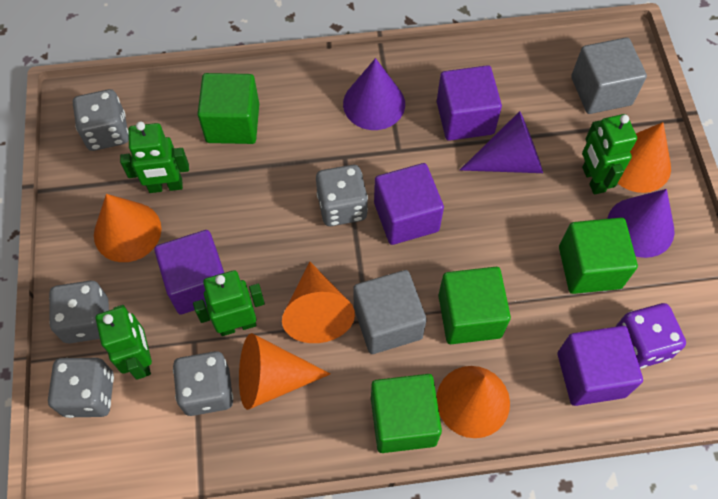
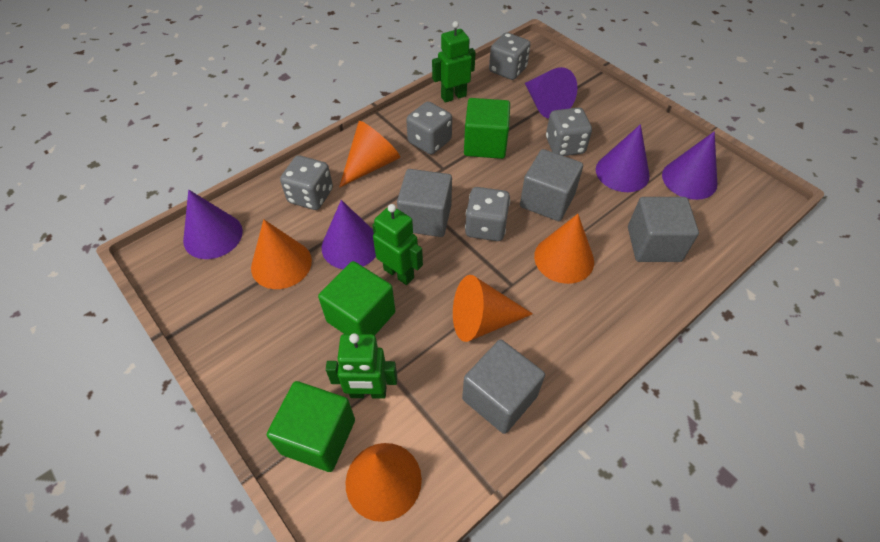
green cube: [198,73,259,144] [371,374,442,453] [438,267,511,344] [559,218,638,294] = 4 -> [267,381,355,472] [318,261,395,335] [464,98,510,159] = 3
green robot: [96,305,152,380] [120,122,189,193] [193,270,265,336] [582,114,637,195] = 4 -> [326,333,397,399] [372,204,423,285] [432,21,476,103] = 3
grey cube: [353,270,427,354] [571,37,647,114] = 2 -> [397,169,452,237] [462,340,545,434] [520,149,583,221] [628,197,699,262] = 4
purple cone: [343,58,405,130] [460,111,543,173] [607,189,674,258] = 3 -> [183,190,243,259] [322,200,376,269] [525,67,577,119] [596,124,650,192] [662,131,717,200] = 5
purple cube: [154,230,224,314] [374,163,444,245] [437,65,502,141] [558,326,643,406] = 4 -> none = 0
purple dice: [615,303,686,369] = 1 -> none = 0

